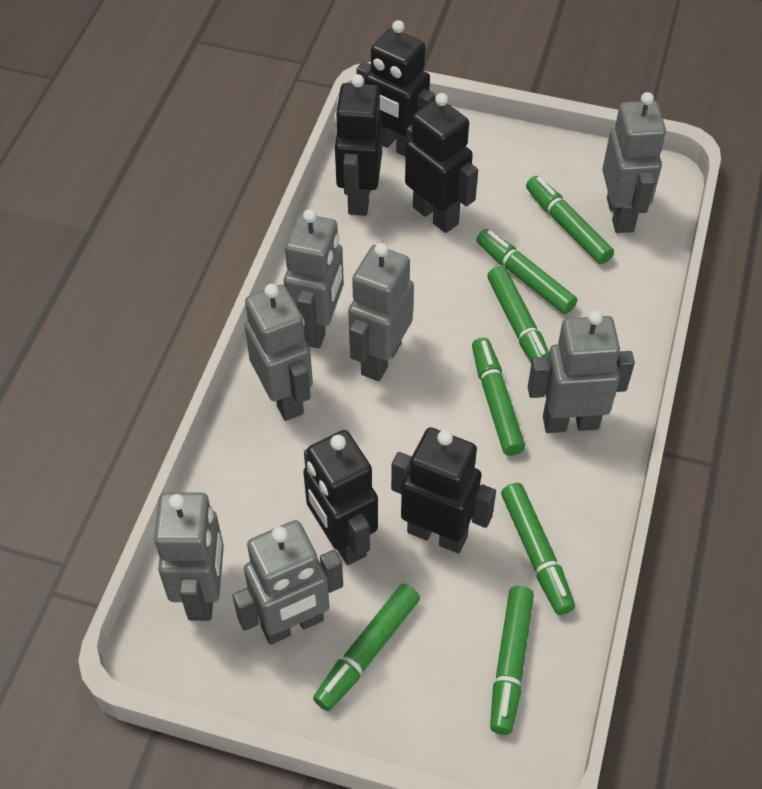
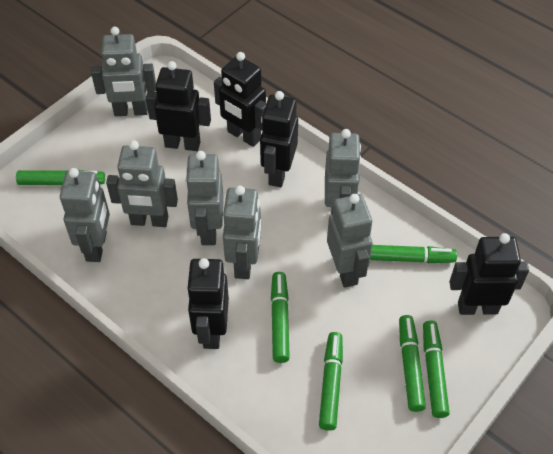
green marker: [313,584,420,711] [472,338,525,456] [476,229,577,314] [487,266,549,363] [490,586,534,735] [501,483,575,615] [526,176,614,264] = 7 -> [16,170,105,185] [271,272,290,363] [319,332,343,431] [370,245,457,263] [399,315,426,412] [423,321,450,418] = 6

